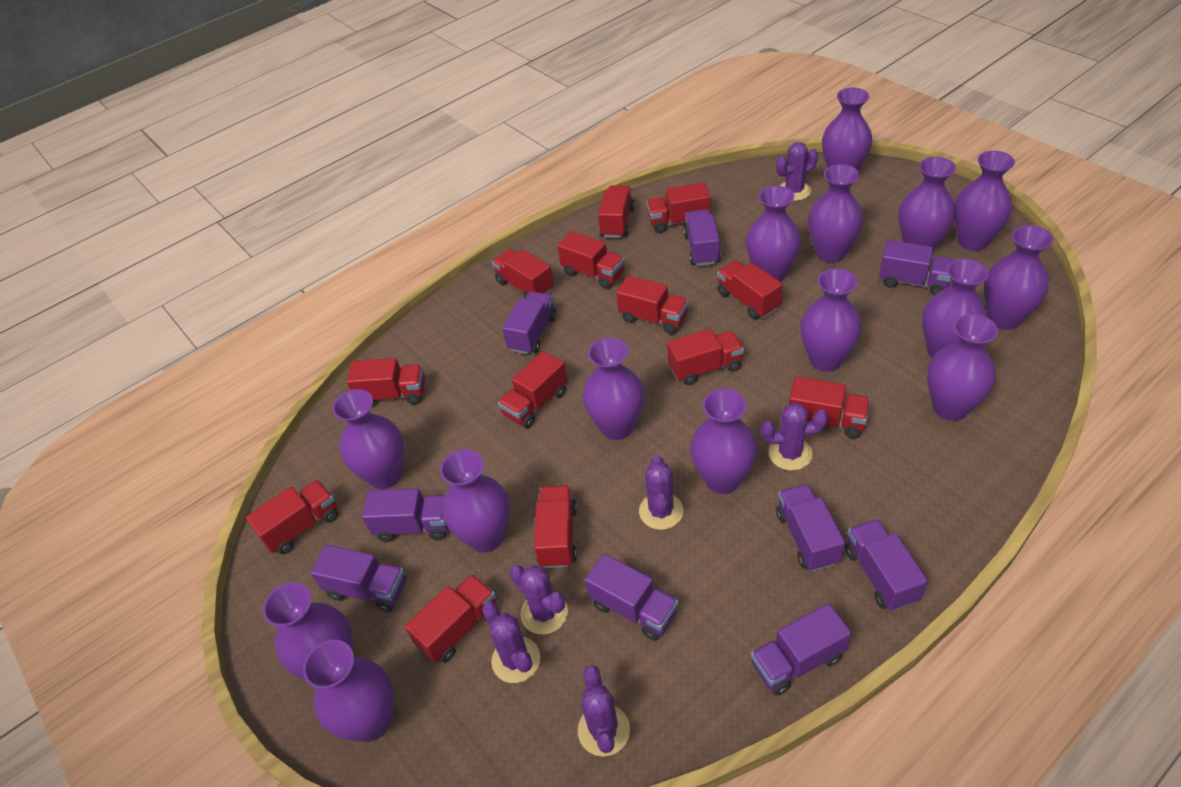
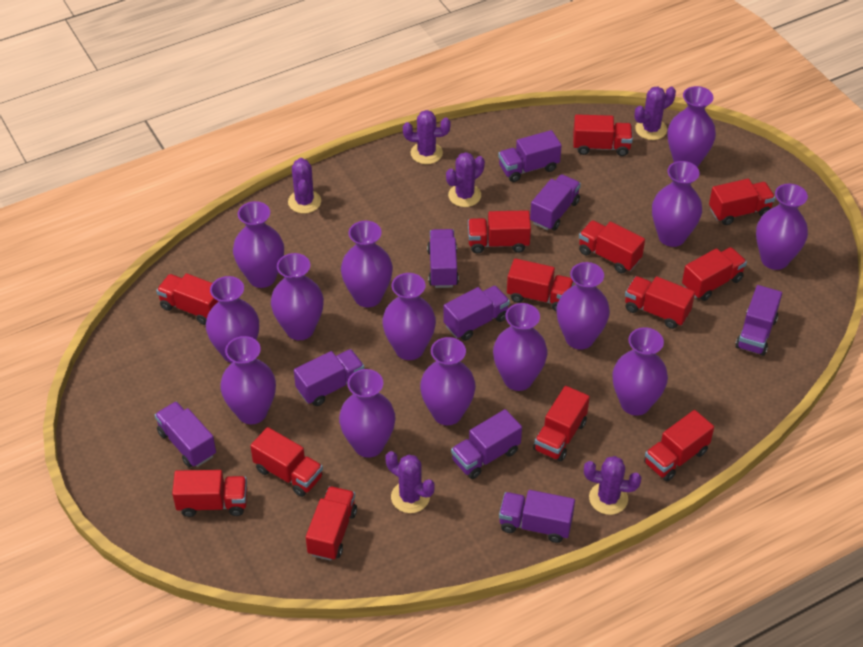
purple vase: [263,582,353,679] [303,640,394,742] [332,389,404,489] [440,449,510,552] [583,338,644,440] [690,389,757,494] [746,186,801,282] [800,268,862,372] [808,164,863,263] [822,88,872,171] [899,157,956,251] [922,259,989,359] [927,314,998,421] [954,151,1015,251] [984,225,1053,330] = 15 -> [206,276,259,363] [220,336,276,424] [233,201,284,288] [271,253,324,340] [339,369,396,458] [341,221,393,307] [382,273,436,360] [420,337,476,425] [493,303,547,391] [556,262,610,350] [612,327,668,416] [652,161,702,247] [668,86,716,167] [756,183,808,270] = 14

